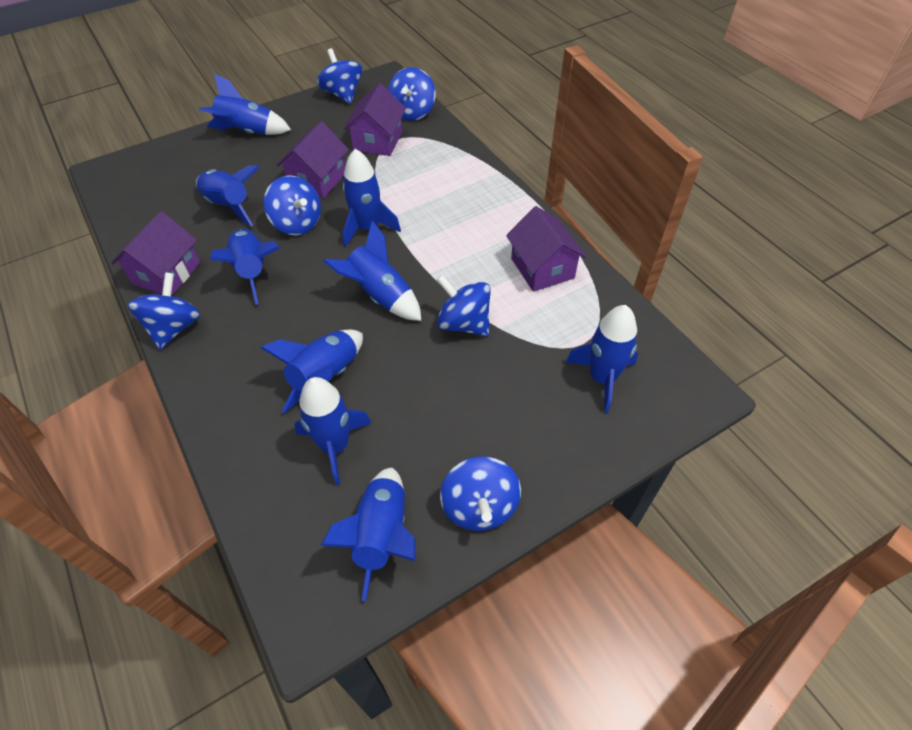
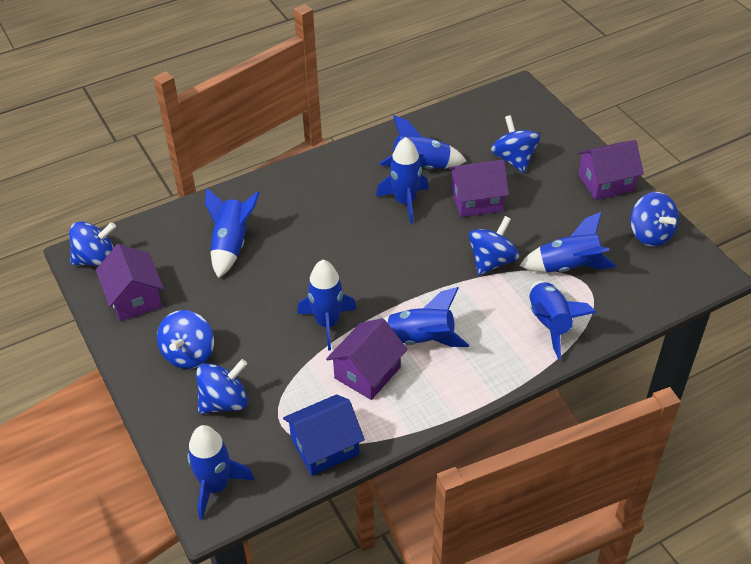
blue house: none = 0 -> [283,394,365,476] = 1
blue rocket: [196,165,260,226] [199,74,291,135] [210,229,280,305] [260,330,363,413] [294,377,371,485] [321,467,416,601] [323,221,421,321] [343,149,401,247] [565,305,638,413] = 9 -> [187,425,254,520] [205,188,260,278] [297,260,357,351] [376,137,429,224] [379,115,466,169] [383,287,469,347] [519,212,616,273] [530,280,596,359] = 8

